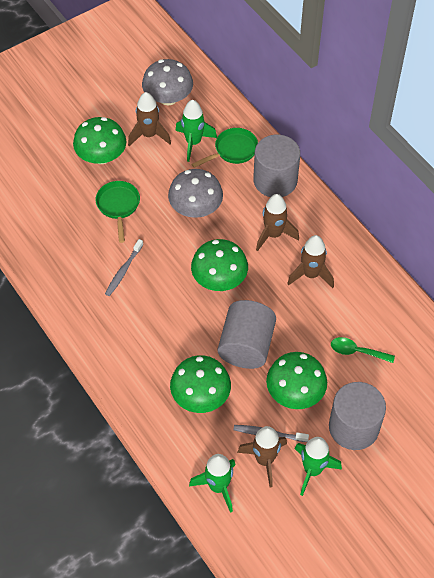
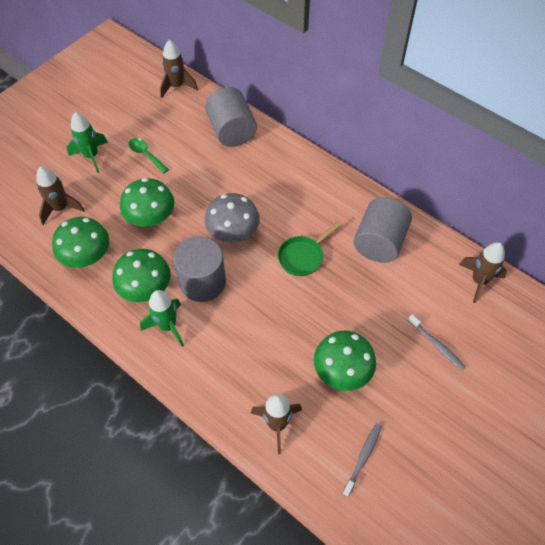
green pan: [96,181,140,243] [191,128,258,168] = 2 -> [278,221,341,276] = 1
green rocket: [175,100,217,162] [189,454,236,513] [295,437,342,496] = 3 -> [67,112,108,173] [140,290,184,347] = 2
grey mushroom: [142,59,193,106] [168,169,223,218] = 2 -> [205,193,260,242] = 1

